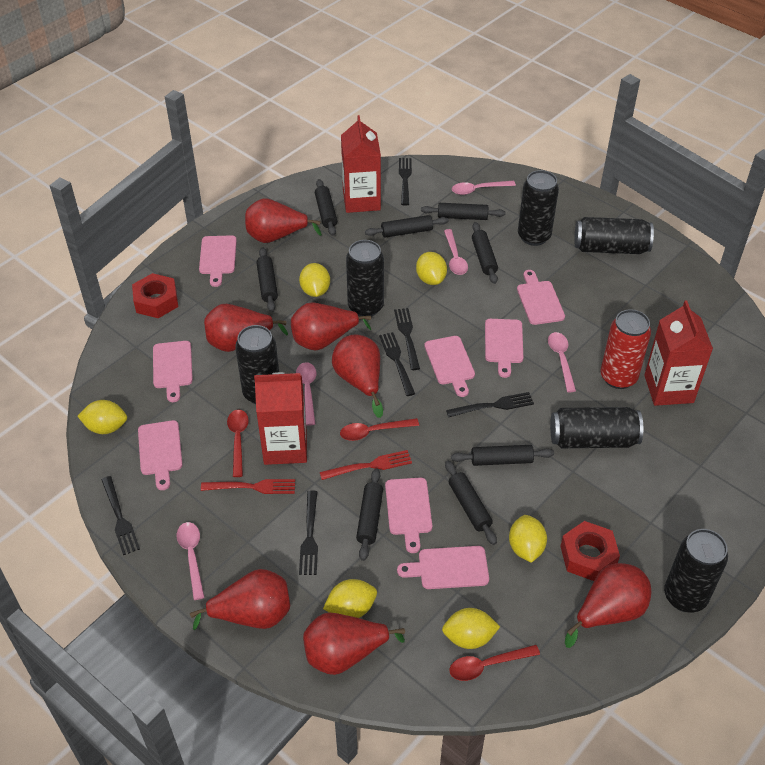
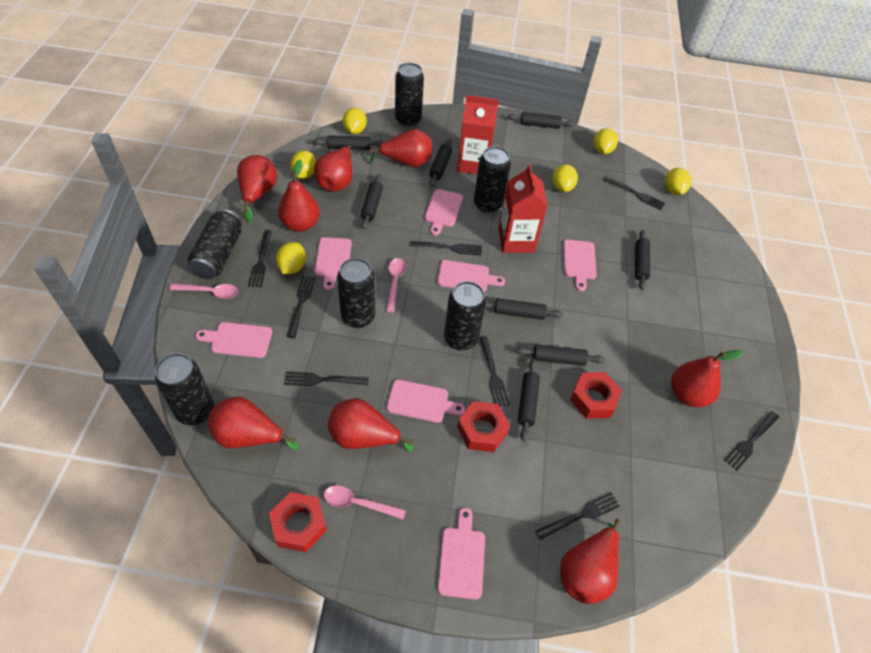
black fork: [101,476,140,555] [299,491,318,575] [379,332,415,396] [394,308,420,370] [399,158,412,206] [446,392,534,417] = 6 -> [248,230,272,288] [284,371,369,386] [287,276,315,338] [411,241,482,255] [479,336,510,407] [536,492,620,540] [603,177,665,210] [724,411,779,471] = 8
pink cutting board: [138,420,183,490] [153,341,193,402] [199,235,237,287] [385,478,432,553] [397,546,489,589] [425,336,475,397] [485,319,523,378] [517,270,565,325] = 8 -> [195,322,272,358] [314,237,352,290] [386,380,465,423] [424,189,463,236] [437,260,505,292] [437,508,485,600] [563,239,597,291] = 7
pink spoon: [177,522,205,600] [296,362,317,426] [444,229,468,275] [452,181,516,195] [548,332,576,392] = 5 -> [169,284,238,299] [324,485,406,519] [386,258,406,313] = 3
red can: [600,309,651,389] = 1 -> none = 0
red carton: [254,372,307,465] [341,115,381,213] [644,300,713,406] = 3 -> [457,95,499,174] [498,164,548,253] = 2
red fork: [201,479,295,494] [320,450,412,480] = 2 -> none = 0
red nut: [132,273,178,318] [560,521,620,581] = 2 -> [269,492,327,552] [457,401,510,452] [570,372,622,419] = 3
red pear: [190,569,290,630] [204,304,288,352] [245,198,322,243] [291,302,371,351] [303,613,405,675] [332,334,383,418] [565,563,651,648] = 7 -> [208,397,299,450] [237,155,277,223] [278,160,320,232] [314,145,352,191] [328,398,414,452] [369,129,432,167] [560,519,620,604] [671,350,744,407] = 8
red spoon: [227,410,249,477] [340,418,419,441] [449,645,540,681] = 3 -> none = 0

